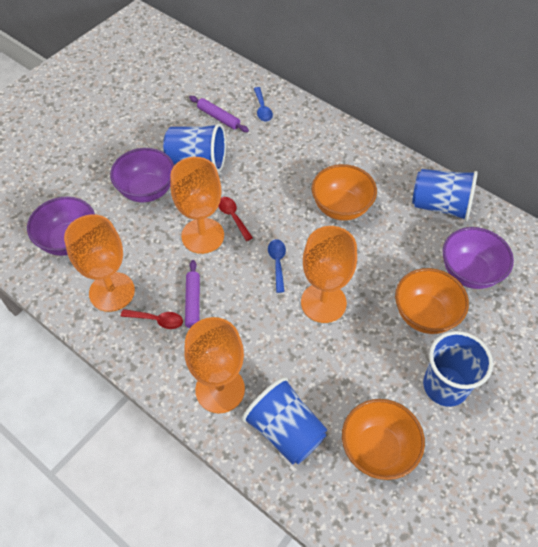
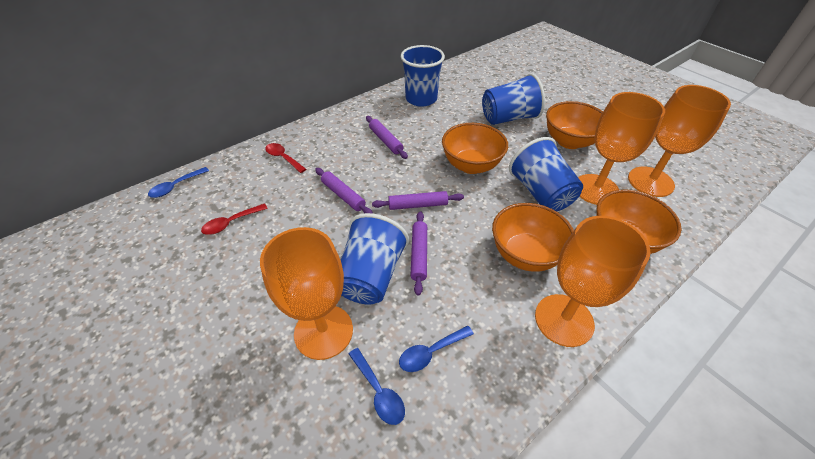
blue spoon: [254,87,273,121] [268,239,286,293] = 2 -> [148,167,209,198] [349,348,405,425] [399,325,474,372] = 3
orange bowl: [312,164,377,221] [342,399,425,480] [395,268,469,334] = 3 -> [442,123,508,174] [492,203,574,272] [546,101,603,149] [596,190,682,254] = 4
purple bowl: [27,197,95,256] [110,148,174,203] [443,227,514,289] = 3 -> none = 0
purple rolling pin: [185,260,200,328] [189,96,249,132] = 2 -> [315,168,373,214] [366,116,408,159] [372,191,464,210] [411,211,427,296] = 4

